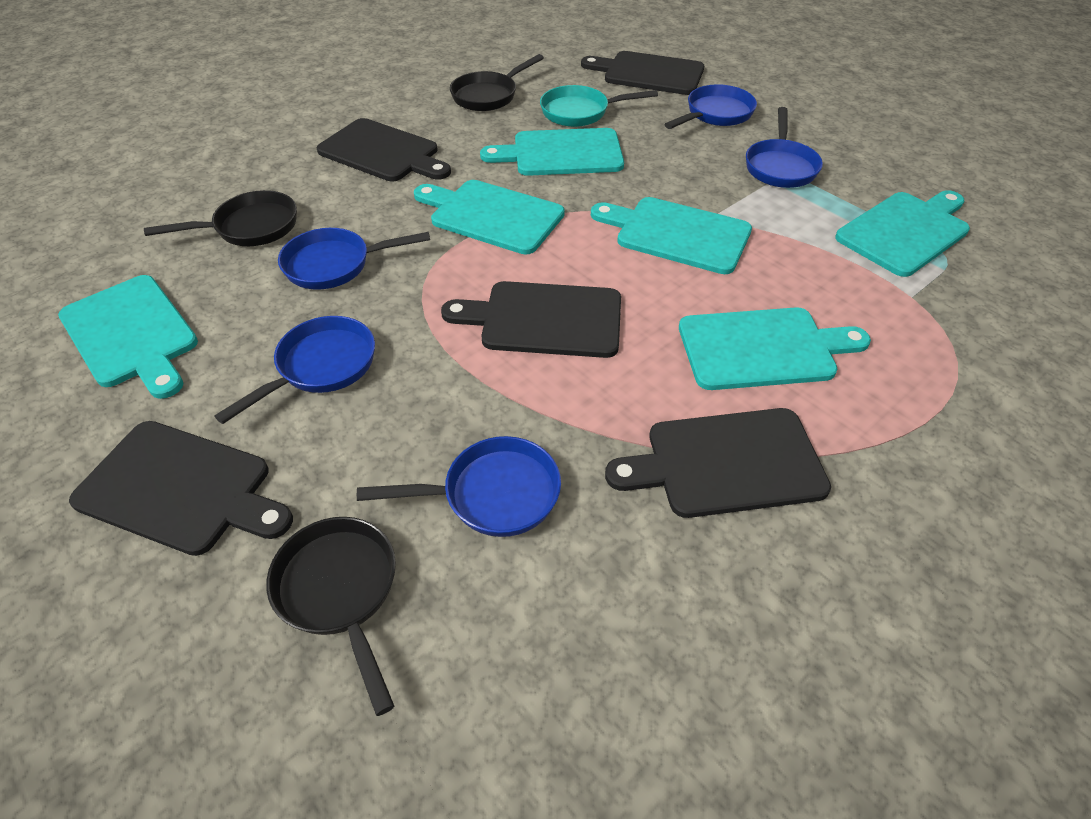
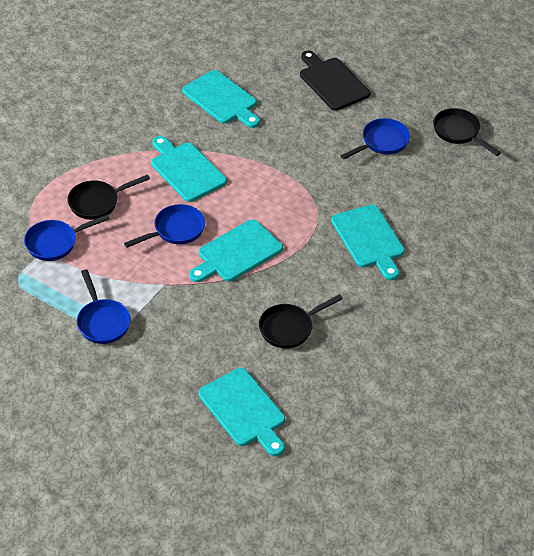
black cutting board: [69,421,293,556] [317,118,451,181] [441,281,621,358] [581,51,704,95] [605,408,831,518] = 5 -> [300,51,370,111] = 1
blue pan: [214,316,375,424] [278,228,430,290] [357,436,561,537] [664,84,757,129] [746,107,823,188] = 5 -> [24,214,110,261] [77,269,131,344] [124,204,205,248] [341,118,410,160] = 4
turquoise cutting board: [58,275,198,399] [414,180,565,255] [480,128,624,176] [591,197,752,274] [679,307,871,390] [835,190,970,277] = 6 -> [151,136,227,202] [182,70,260,128] [189,219,283,282] [198,368,285,456] [331,204,405,280] = 5
turquoise pan: [540,85,658,127] = 1 -> none = 0

